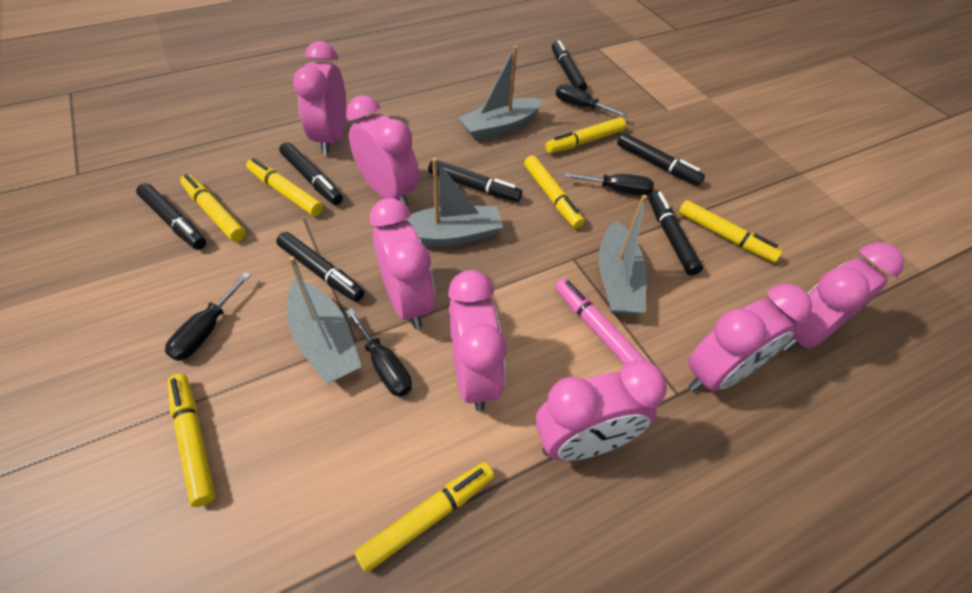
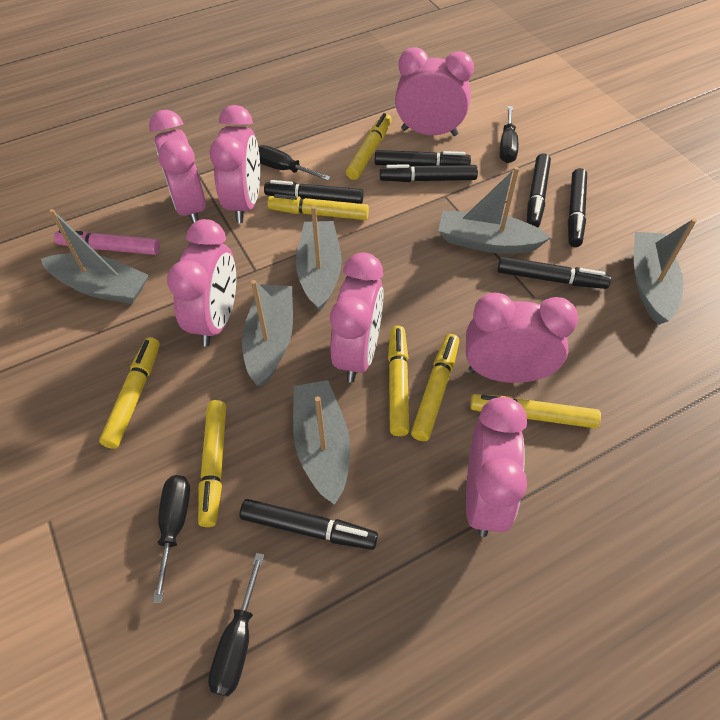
grey boat: [287,256,361,384] [405,158,503,247] [458,46,544,141] [598,195,647,315] = 4 -> [41,209,149,304] [242,280,293,387] [293,380,350,505] [296,206,342,311] [438,167,551,254] [634,218,697,325] = 6

